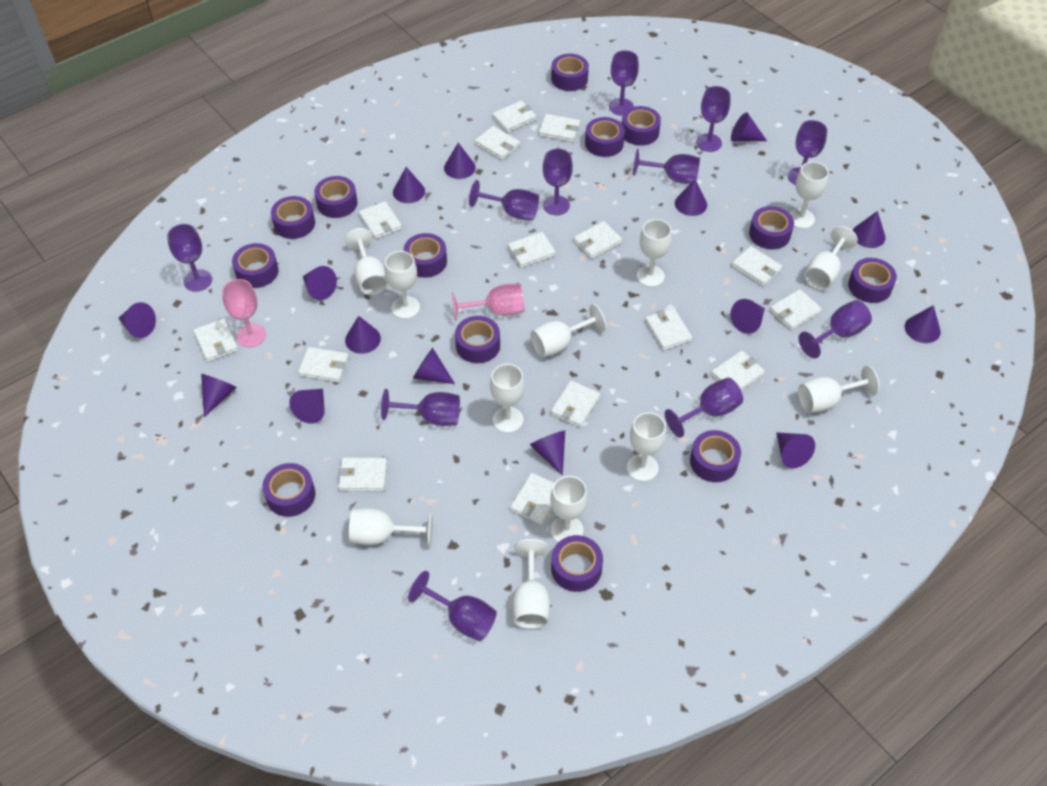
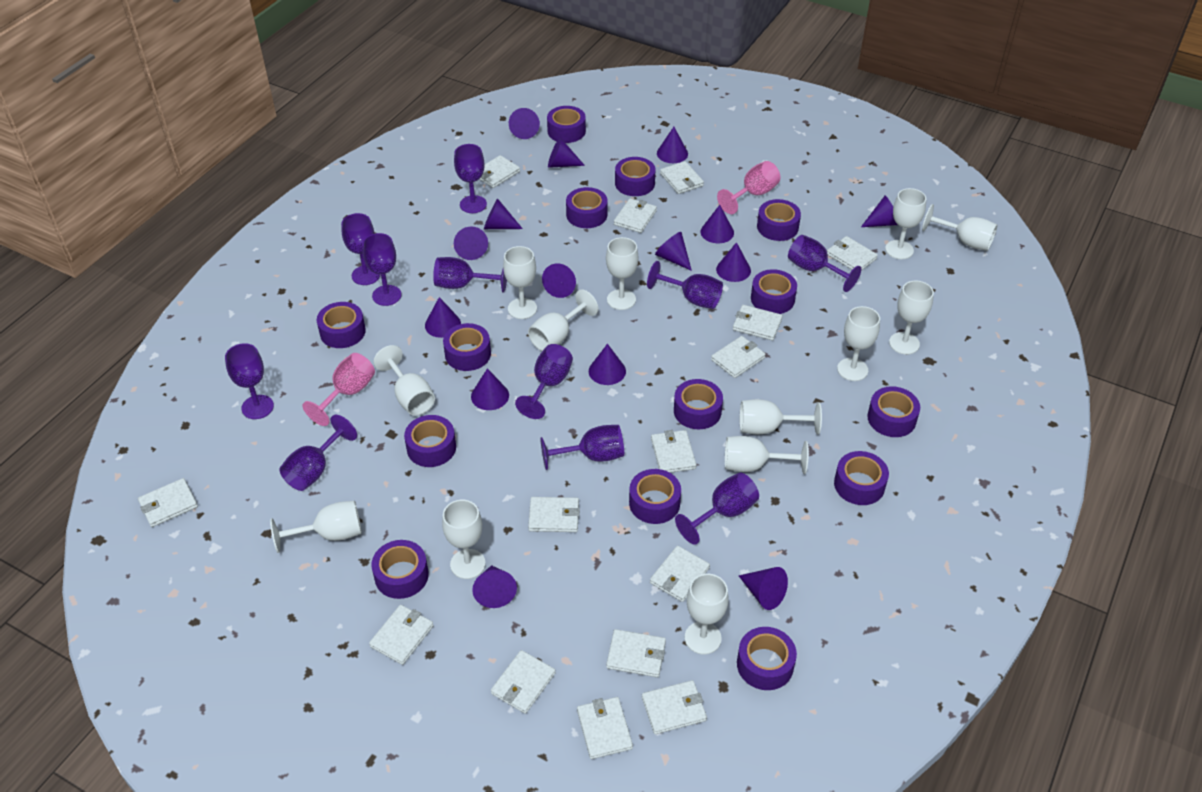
purple tape: [232,243,279,288] [262,463,315,517] [271,196,315,239] [314,176,358,218] [404,233,447,278] [455,316,500,363] [551,54,589,91] [551,535,603,592] [585,117,625,157] [622,106,661,146] [690,430,741,482] [749,206,794,250] [848,258,897,303] = 13 -> [317,302,366,348] [371,540,429,599] [404,415,456,467] [443,323,491,371] [547,106,586,143] [566,187,607,228] [615,157,655,196] [629,469,681,524] [674,379,723,429] [737,627,797,690] [751,269,797,314] [757,199,801,241] [834,451,889,505] [867,386,920,437] = 14
white goblet: [345,228,387,295] [349,508,433,547] [385,251,420,319] [490,364,525,433] [512,539,550,629] [531,304,606,358] [550,476,588,542] [627,412,666,482] [637,219,672,287] [789,162,829,229] [798,366,880,413] [804,226,858,290] = 12 -> [270,501,362,553] [374,345,435,416] [442,500,486,579] [503,246,537,319] [528,289,599,351] [606,237,639,310] [685,574,729,654] [725,436,809,474] [740,399,822,435] [837,306,880,381] [885,188,926,259] [889,280,934,355] [922,204,998,251] = 13

